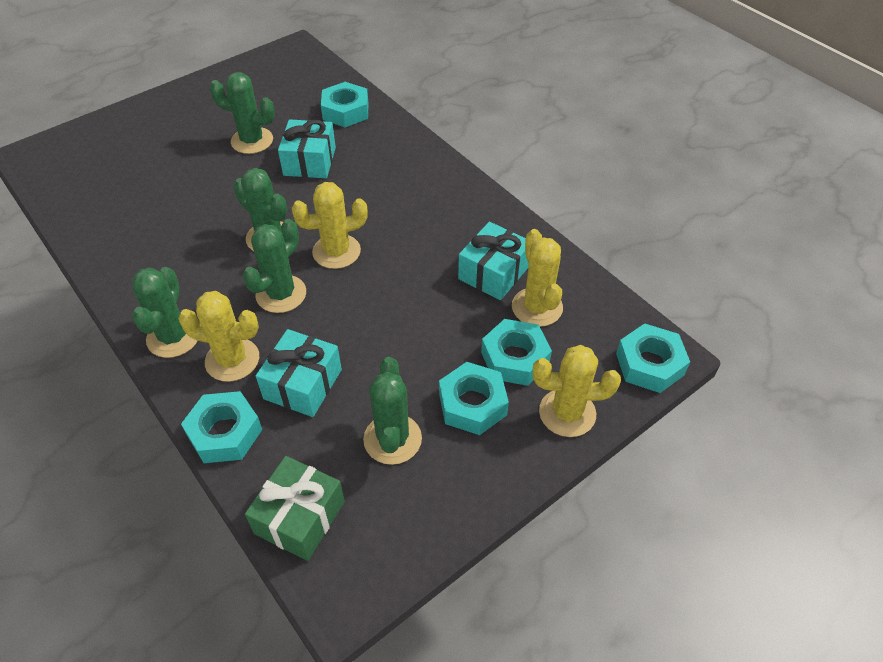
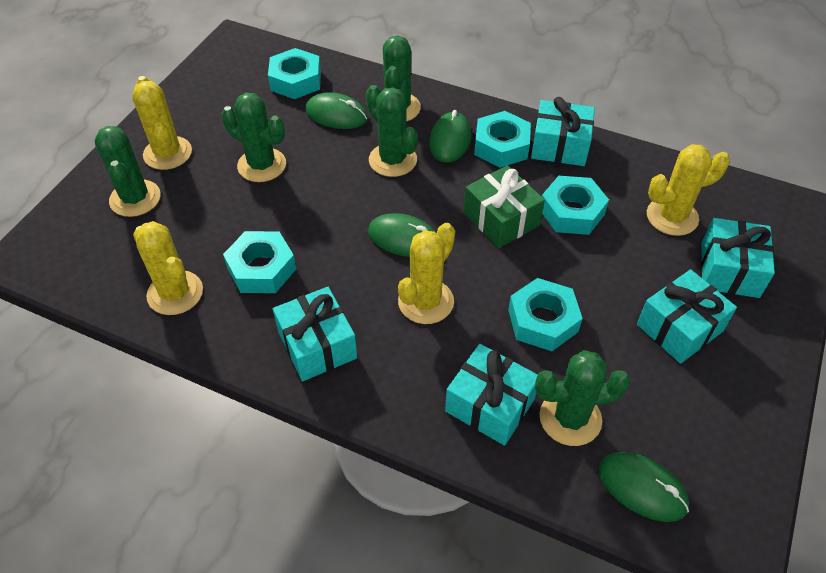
green mouse: none = 0 -> [305,92,368,129] [368,213,435,257] [429,110,471,163] [598,452,689,522] = 4
turquoise gift: [256,329,342,417] [278,119,336,178] [458,222,529,300] = 3 -> [273,287,358,381] [445,344,538,446] [531,97,595,166] [637,269,737,364] [701,218,775,298] = 5

